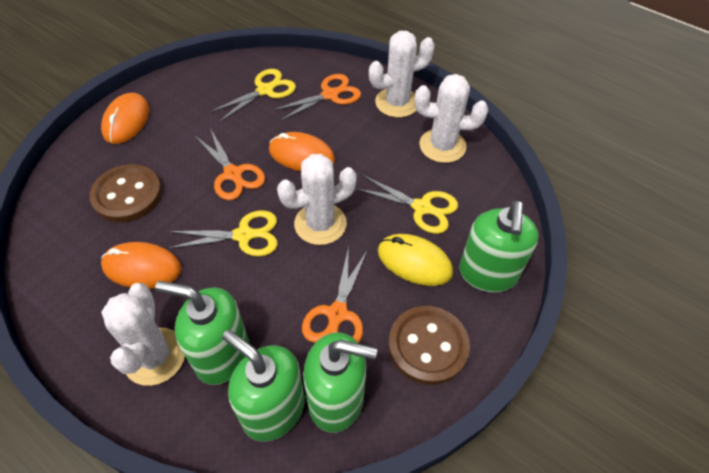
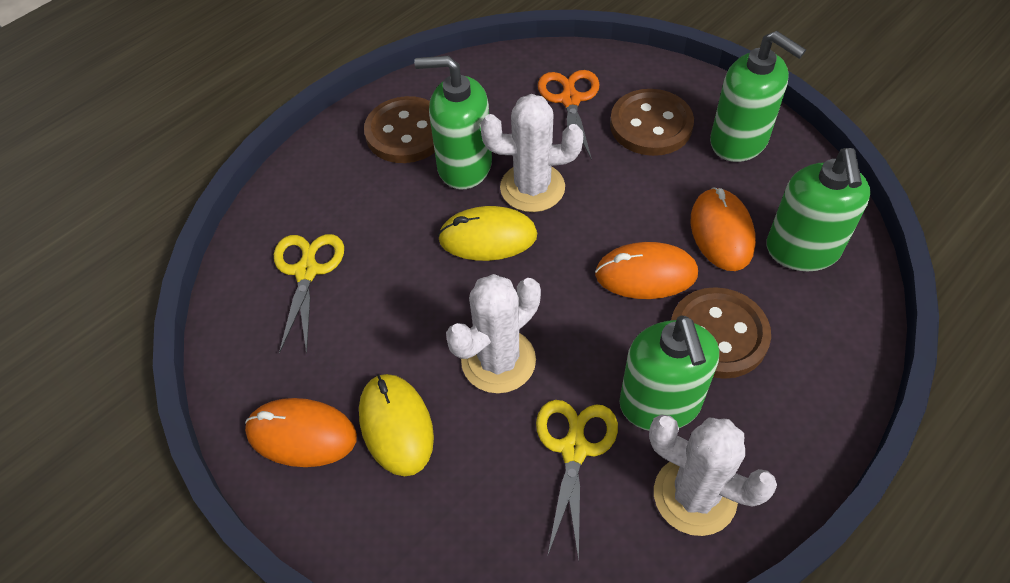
brown button: [90,164,162,222] [388,306,470,385] = 2 -> [364,96,435,163] [610,89,694,156] [671,287,771,379] = 3
orange scissors: [195,128,265,200] [272,74,361,121] [302,246,368,343] = 3 -> [538,70,599,160] = 1
white cactus: [101,283,185,386] [277,154,357,245] [369,31,435,118] [415,74,488,163] = 4 -> [446,274,541,393] [481,94,583,212] [649,415,777,536] = 3
yellow mouse: [378,234,453,286] = 1 -> [359,374,434,476] [438,206,537,261] = 2
yellow scissors: [167,210,278,256] [209,69,296,122] [355,175,458,234] = 3 -> [274,234,344,354] [536,400,618,561] = 2

